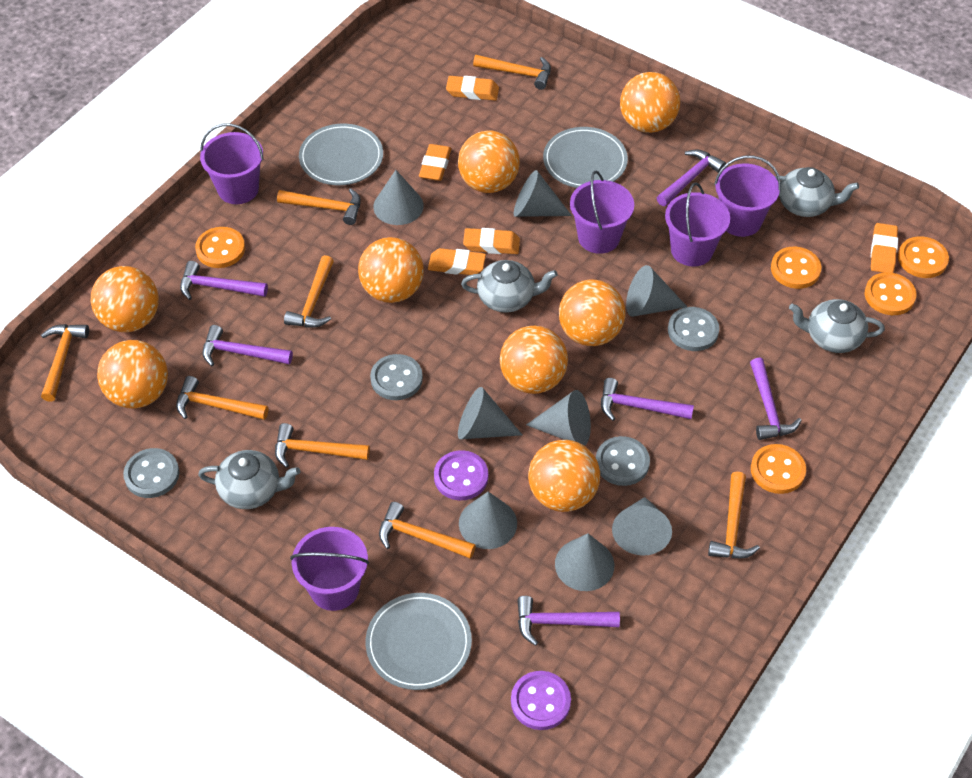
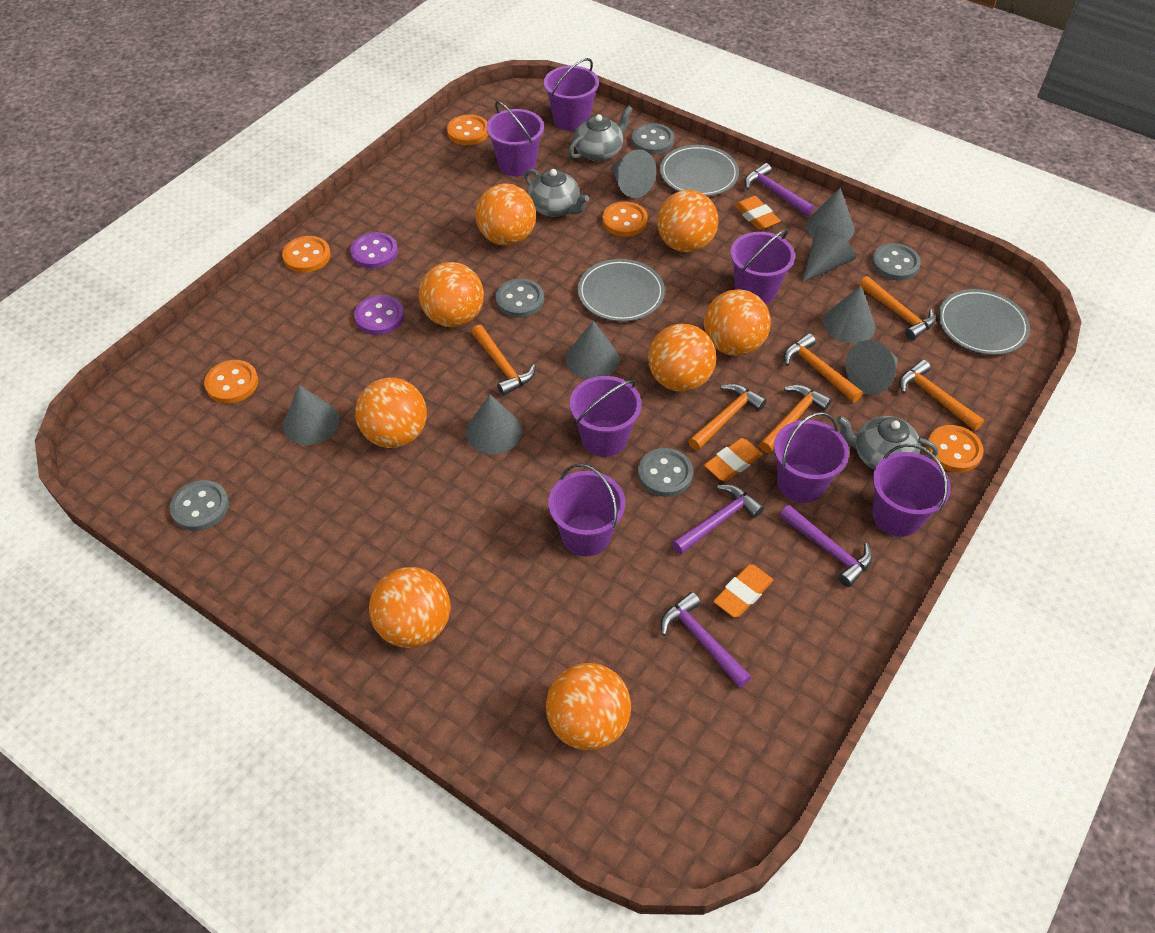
grey button: [123,448,179,498] [370,354,423,400] [596,436,650,486] [668,307,719,351] = 4 -> [170,480,229,531] [496,278,544,318] [632,123,674,155] [638,448,693,497] [872,243,921,280] = 5
grey teapot: [198,450,301,509] [461,260,558,313] [775,167,859,217] [789,299,885,353] = 4 -> [524,169,589,217] [568,106,633,162] [836,416,938,470] = 3
orange eraser: [419,144,451,181] [428,248,486,275] [446,76,499,100] [463,228,520,254] [871,223,898,273] = 5 -> [704,438,763,482] [713,564,773,618] [734,196,781,230] = 3
orange hammer: [41,324,89,402] [176,376,268,420] [275,423,370,468] [277,188,361,225] [284,255,334,327] [379,502,476,559] [473,55,551,90] [708,472,760,558] = 8 -> [471,325,536,396] [688,384,767,450] [759,385,832,453] [784,333,863,402] [859,276,935,340] [899,360,984,431] = 6
purple bucket: [200,123,264,204] [290,527,369,611] [570,171,634,254] [665,182,730,267] [714,155,781,237] = 5 -> [486,101,544,176] [544,58,599,131] [548,464,625,556] [570,376,642,457] [730,229,795,304] [774,412,849,503] [872,444,951,537] = 7
purple hammer: [180,261,268,300] [202,325,293,366] [517,596,620,646] [601,378,694,421] [657,150,726,206] [750,358,802,440] = 6 -> [661,592,751,688] [672,485,764,554] [744,163,814,216] [780,505,872,587] = 4

